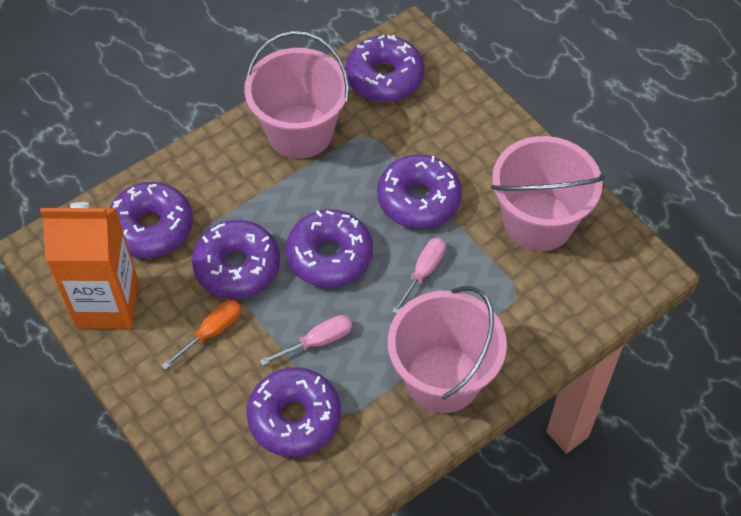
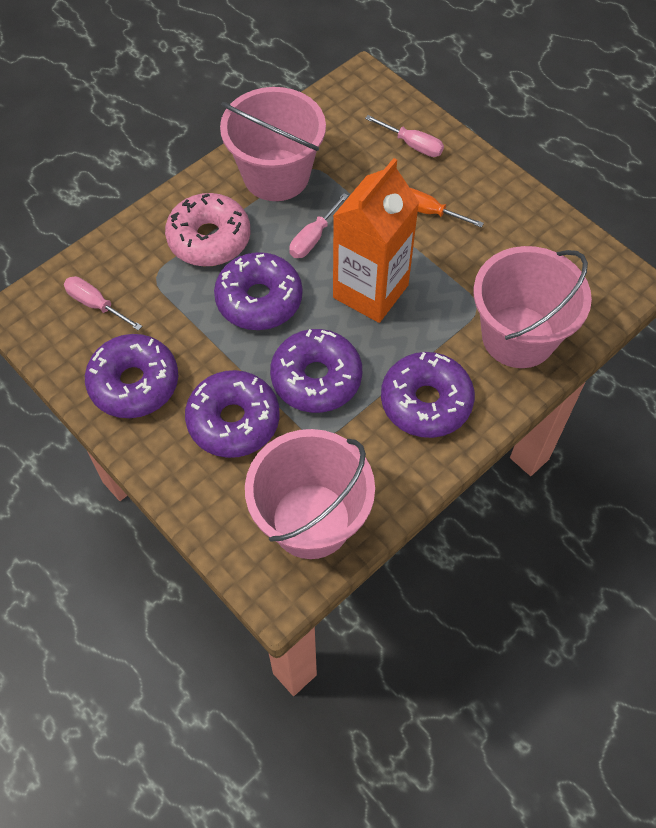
pink donut: none = 0 -> [165,193,250,266] = 1
pink screwdriver: [260,315,352,366] [392,238,446,314] = 2 -> [64,276,142,331] [289,193,348,258] [365,115,444,157] = 3
purple donut: [109,182,193,258] [192,220,280,299] [246,367,341,457] [286,209,373,288] [345,35,425,102] [377,154,462,229] = 6 -> [85,334,178,418] [185,370,280,458] [214,252,303,330] [270,329,362,413] [381,352,475,438] = 5

